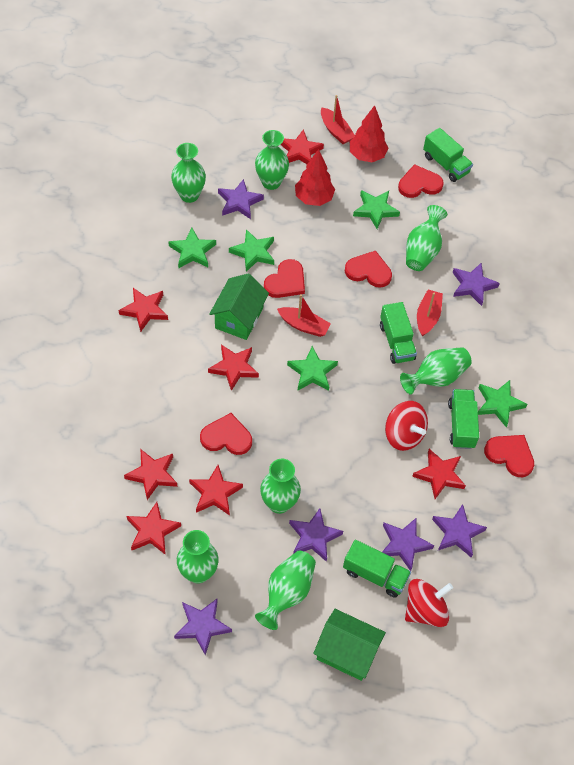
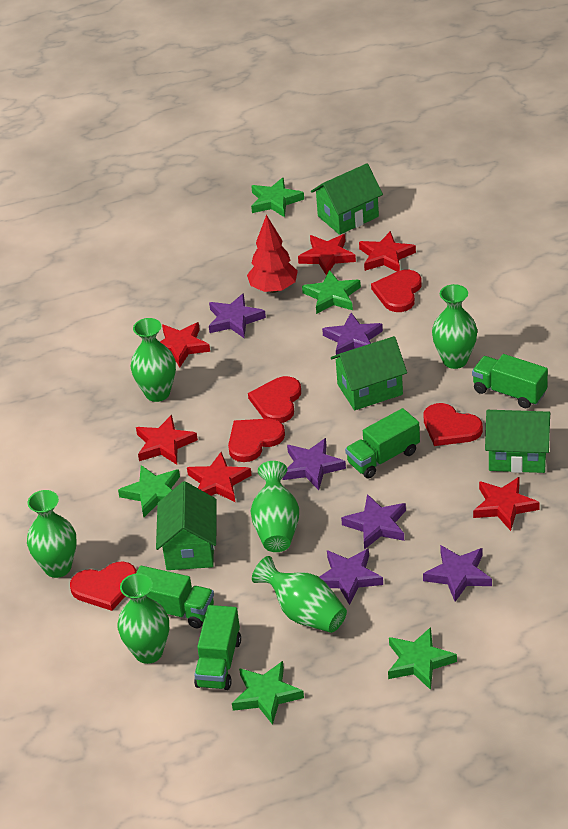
green house: [209,273,269,340] [313,609,386,681] = 2 -> [156,481,217,570] [311,163,383,235] [331,336,407,410] [485,410,551,473] = 4
green vase: [171,143,206,203] [177,530,219,584] [255,130,289,190] [255,551,316,630] [260,459,301,514] [400,347,472,394] [406,205,447,271] = 7 -> [27,490,77,578] [117,574,169,664] [130,318,176,402] [251,461,299,552] [252,556,347,633] [432,284,477,369] = 6
red boat: [277,294,331,337] [321,95,355,144] [417,290,443,336] = 3 -> none = 0
red spinning top: [385,401,428,451] [405,579,453,627] = 2 -> none = 0
red star: [119,288,168,332] [124,450,177,500] [127,502,181,555] [189,465,243,516] [208,345,259,391] [280,129,324,164] [412,449,466,499] = 7 -> [136,415,198,465] [160,322,210,368] [187,452,252,502] [298,234,356,276] [359,231,416,272] [473,477,540,531] = 6
red tree: [295,149,335,206] [350,105,388,162] = 2 -> [247,215,298,293] = 1

